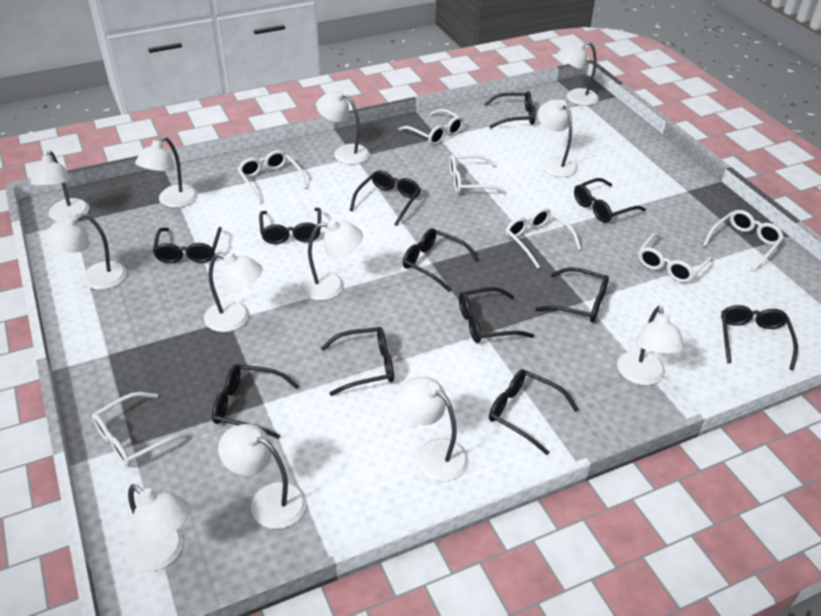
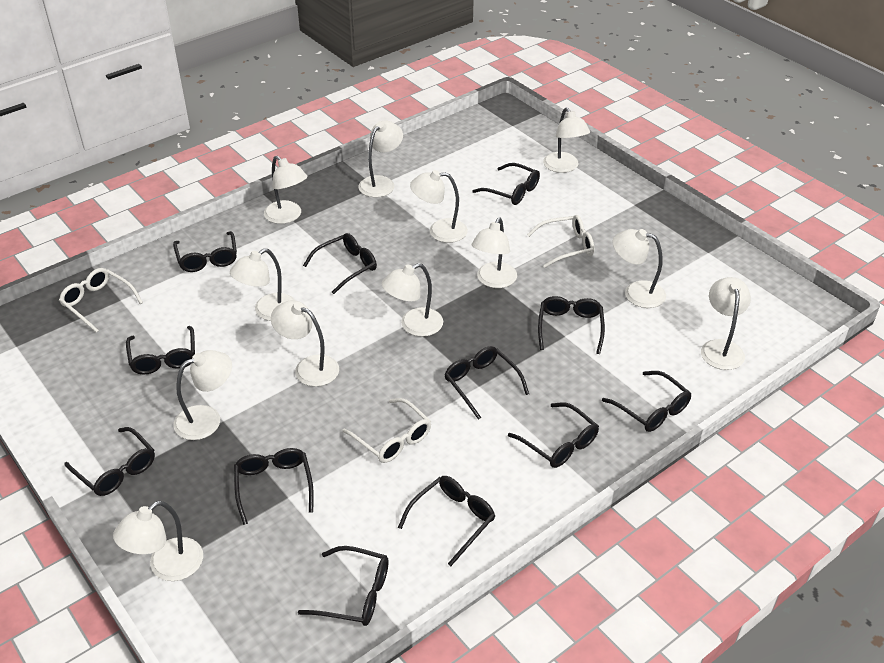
white glasses: [92,392,191,467] [238,150,307,203] [398,109,464,145] [449,154,507,194] [505,208,581,269] [638,233,712,283] [703,210,784,271] = 7 -> [59,268,143,333] [342,398,431,463] [527,215,594,268] = 3

